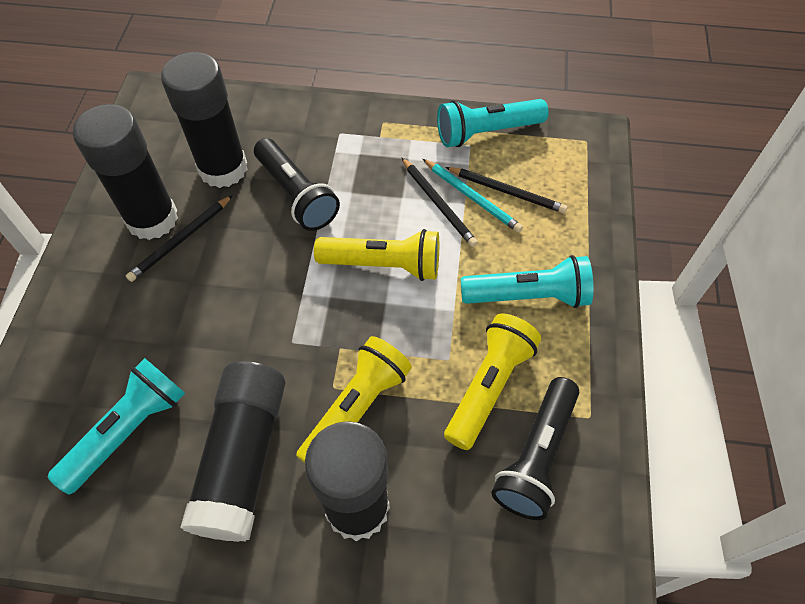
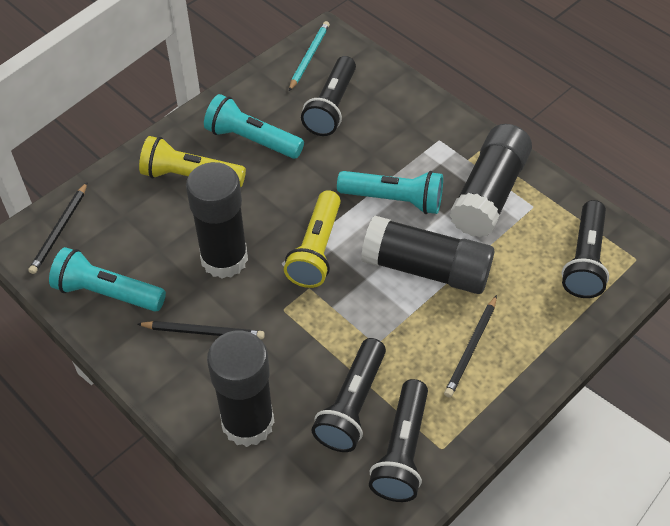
black flashlight: [254,138,340,231] [491,377,579,520] = 2 -> [301,56,356,136] [312,338,386,452] [369,379,428,502] [562,200,609,298] = 4
yellow flashlight: [296,336,412,463] [314,229,439,281] [444,314,541,450] = 3 -> [139,136,246,187] [284,190,341,288] = 2

